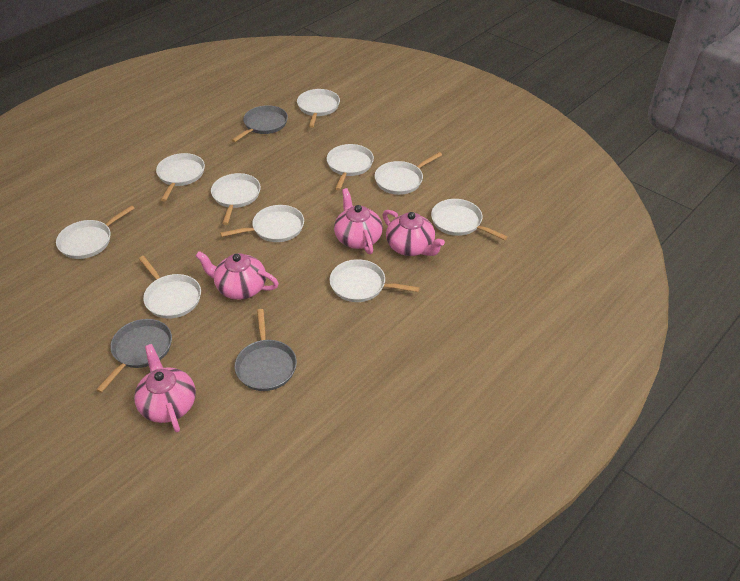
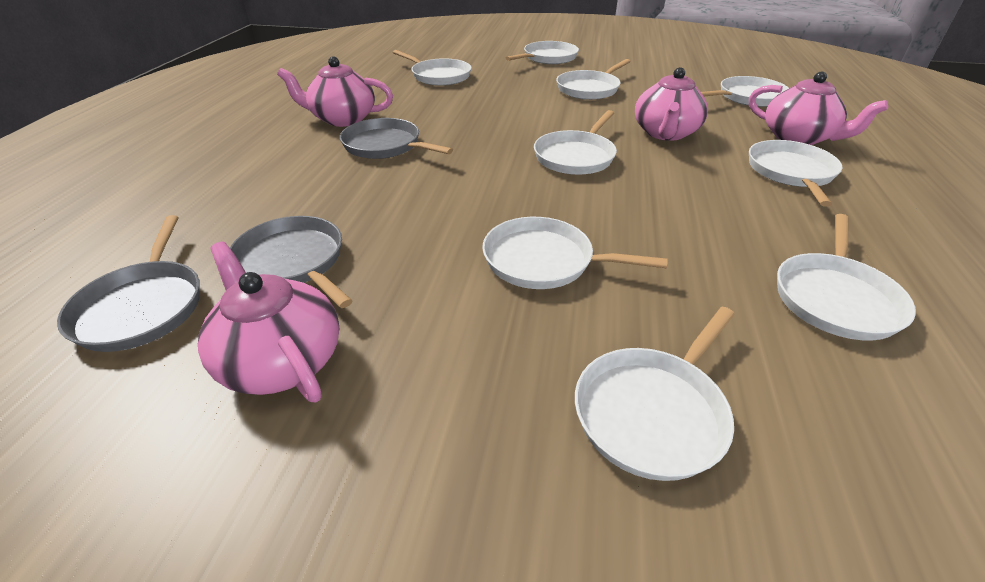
white pan: [56,205,135,259] [139,256,201,319] [156,153,205,202] [211,173,261,225] [220,205,304,242] [297,89,340,128] [327,144,374,191] [329,259,420,302] [375,152,442,195] [431,199,508,240] = 10 -> [393,50,471,86] [482,217,668,289] [506,41,579,64] [534,110,617,175] [556,59,631,100] [575,307,735,481] [701,76,789,107] [749,140,843,207] [777,214,916,340] = 9

